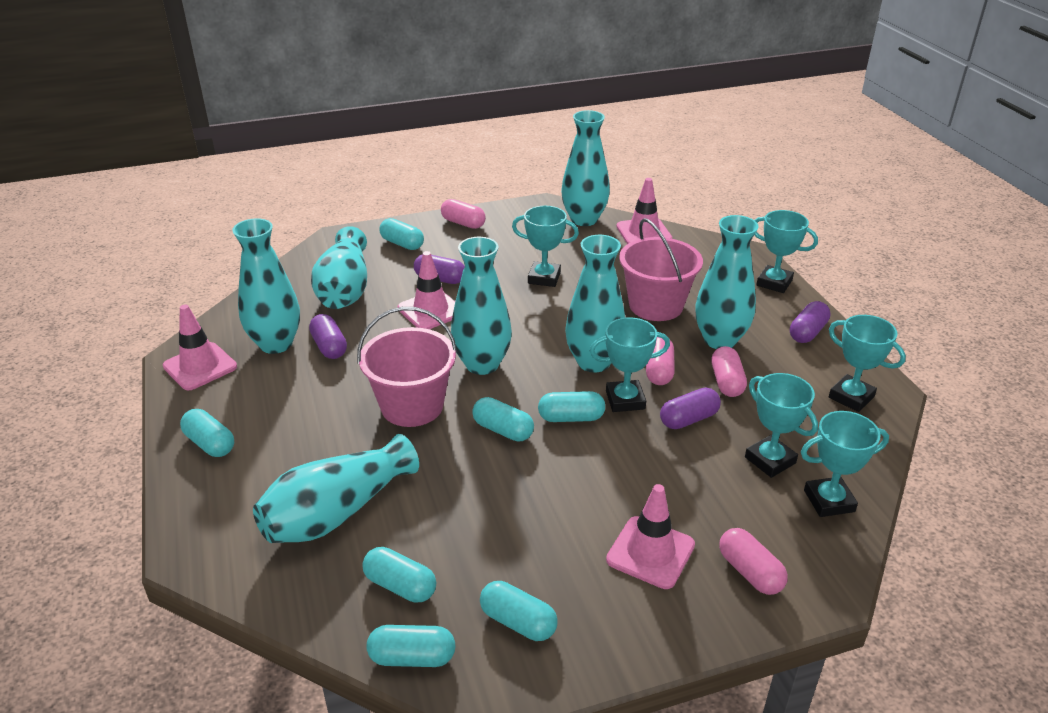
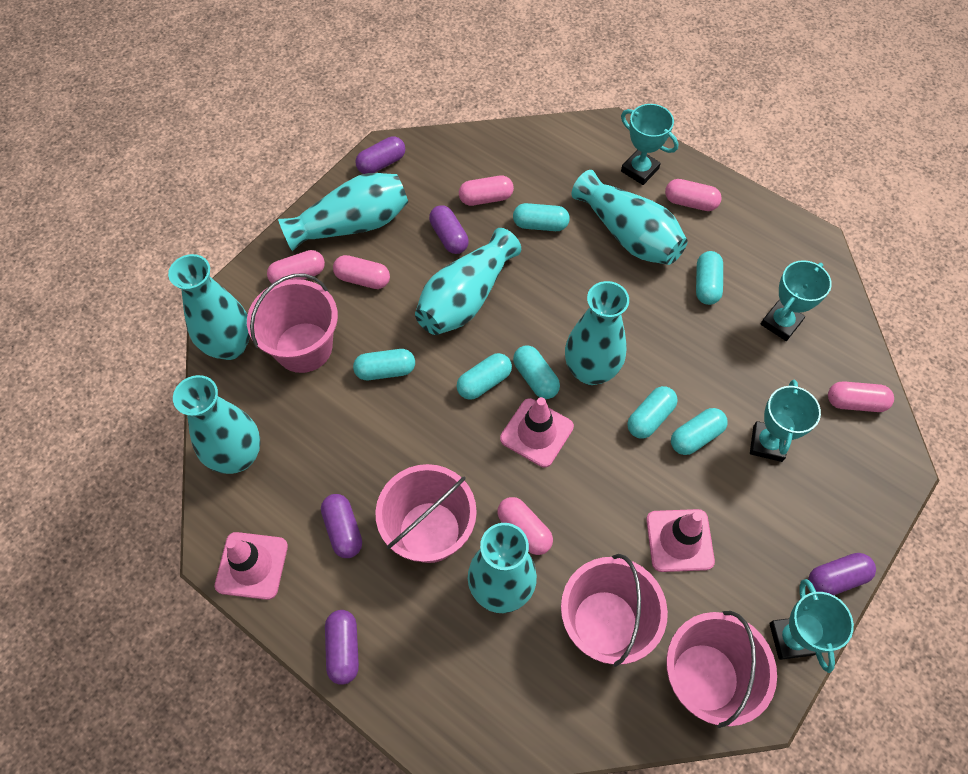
pink bucket: [357,307,457,427] [619,218,703,321] = 2 -> [247,274,338,373] [375,464,477,563] [561,554,668,667] [666,611,777,728] = 4
pink capsule: [441,199,486,229] [646,337,675,385] [711,346,747,397] [719,528,788,595] = 4 -> [267,250,325,283] [333,255,390,289] [459,176,514,206] [497,497,553,555] [665,179,722,211] [828,381,894,412] = 6
pink traffic cone: [163,305,237,390] [398,251,455,329] [606,484,695,589] [616,178,672,244] = 4 -> [215,532,288,600] [500,397,574,468] [646,509,715,572] = 3
purple capsule: [309,314,347,359] [414,254,465,284] [660,387,721,429] [790,301,831,343] = 4 -> [321,494,362,558] [325,610,359,685] [355,136,405,174] [429,205,469,254] [808,553,876,595] = 5
turquoise trophy: [512,206,579,287] [590,317,670,412] [745,373,818,478] [755,210,818,293] [801,411,889,517] [829,315,906,412] = 6 -> [621,104,679,185] [750,380,821,462] [761,260,832,341] [769,579,854,673] = 4

